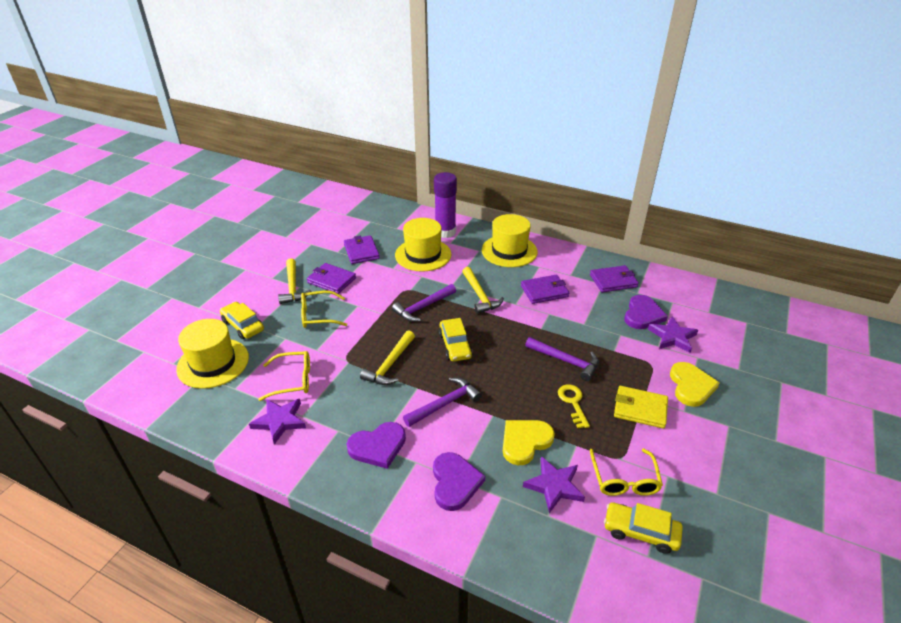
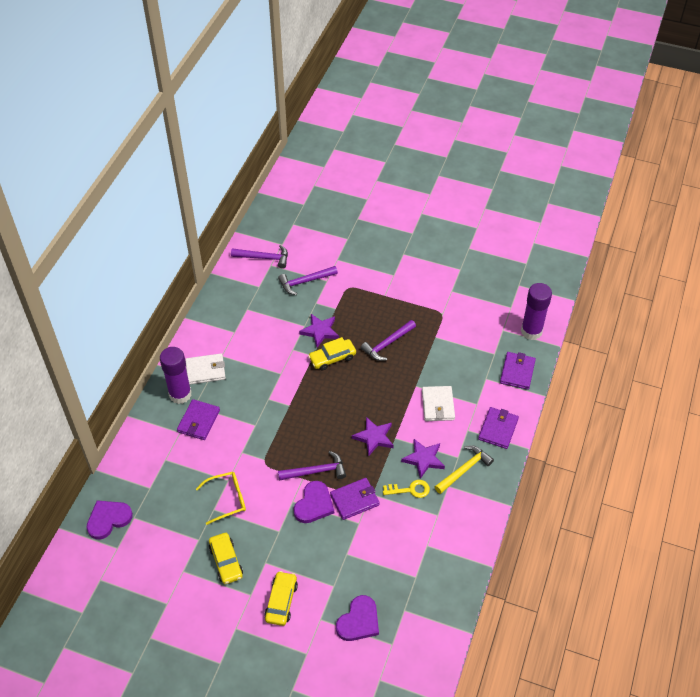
purple glue stick: [434,172,457,238] = 1 -> [160,347,192,404] [521,283,552,340] = 2
purple hammer: [392,284,456,322] [403,377,482,427] [525,337,599,381] = 3 -> [231,245,288,269] [278,266,338,295] [278,451,346,481] [361,320,416,361] = 4
white wallet: none = 0 -> [185,353,226,385] [422,386,455,421] = 2
yellow glasses: [258,351,310,401] [301,291,347,328] [590,449,663,496] = 3 -> [196,472,246,525] = 1
yellow hammer: [278,258,311,304] [360,330,415,385] [462,267,504,314] = 3 -> [435,445,494,494] = 1
yellow hat: [176,319,249,389] [395,218,451,272] [482,214,538,267] = 3 -> none = 0
yellow heart: [503,420,555,465] [670,362,720,407] = 2 -> none = 0
yellow wallet: [614,386,668,429] = 1 -> none = 0

